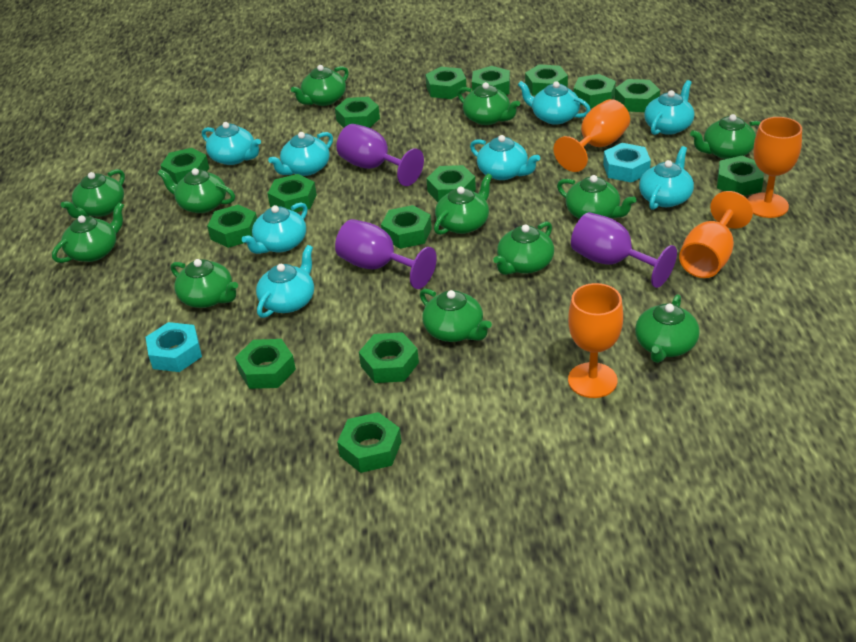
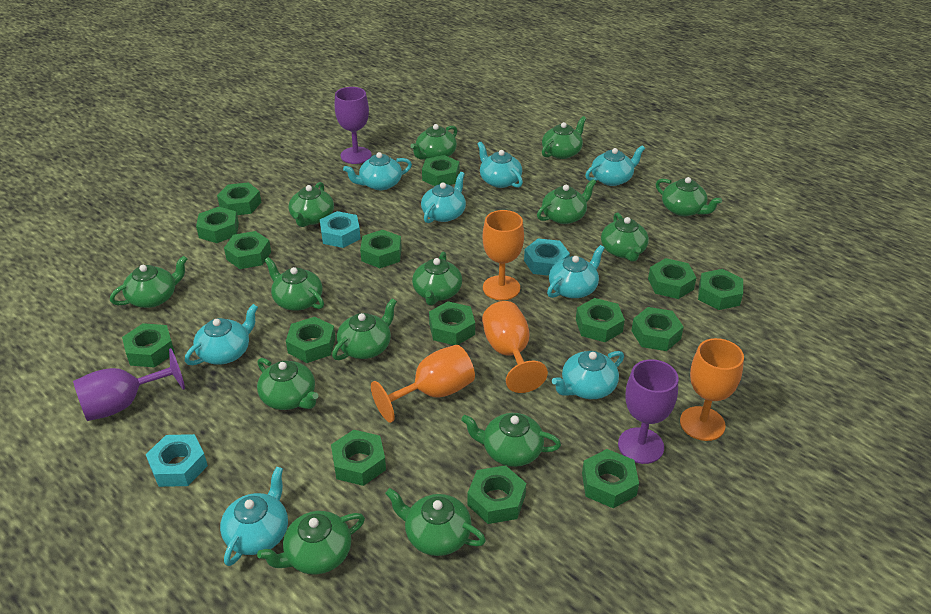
green teapot: [52,202,124,263] [61,169,125,219] [157,168,235,213] [171,259,238,308] [291,65,349,106] [420,289,492,342] [434,174,492,235] [457,82,520,125] [493,221,554,275] [557,175,636,219] [635,294,700,363] [690,114,760,159] = 12 -> [110,256,187,308] [257,358,318,410] [257,511,365,574] [265,257,324,311] [289,182,334,227] [332,298,397,360] [385,488,486,556] [410,124,457,160] [412,252,462,305] [461,413,561,467] [537,179,596,224] [542,116,586,159] [601,212,649,262] [656,177,722,216] = 14
turquoise nut: [146,322,202,372] [603,143,651,183] = 2 -> [146,434,208,487] [320,211,361,248] [524,239,570,276] = 3

